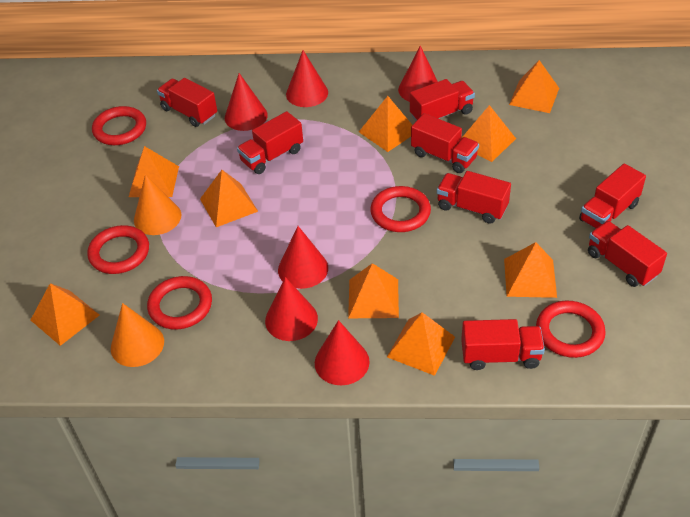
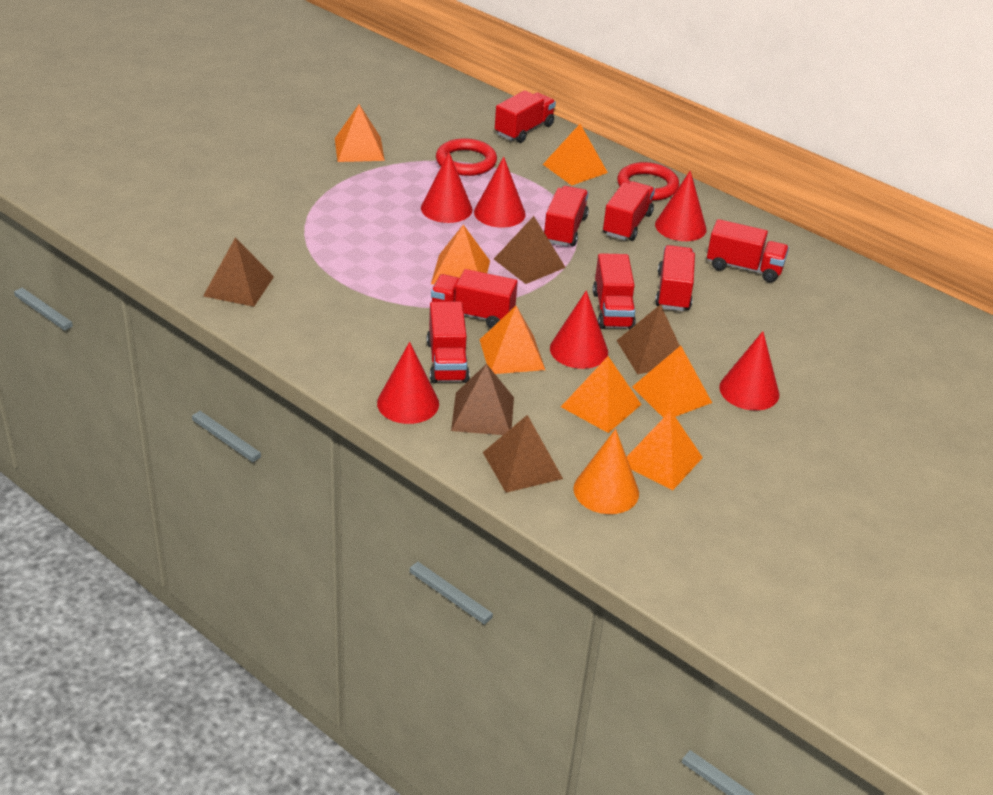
brown pyramid: none = 0 -> [203,237,274,307] [451,364,514,435] [483,415,563,493] [494,216,566,284] [616,304,680,374] = 5
orange cone: [111,303,164,367] [134,174,181,235] = 2 -> [573,429,639,514] = 1
orange pyramid: [31,283,100,346] [129,146,179,197] [200,170,258,227] [348,263,399,318] [359,96,412,152] [387,312,455,376] [462,105,516,162] [504,242,557,298] [509,60,559,113] = 9 -> [335,104,385,162] [431,225,490,285] [480,306,545,374] [543,124,608,185] [561,356,642,433] [627,411,703,490] [632,346,712,418] = 7
red ring: [87,225,149,274] [92,106,146,145] [147,276,212,329] [370,186,431,232] [536,301,606,358] = 5 -> [436,138,497,176] [617,162,679,201] = 2

